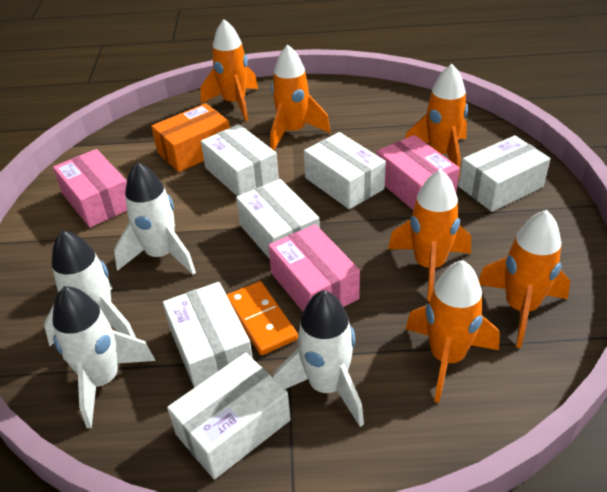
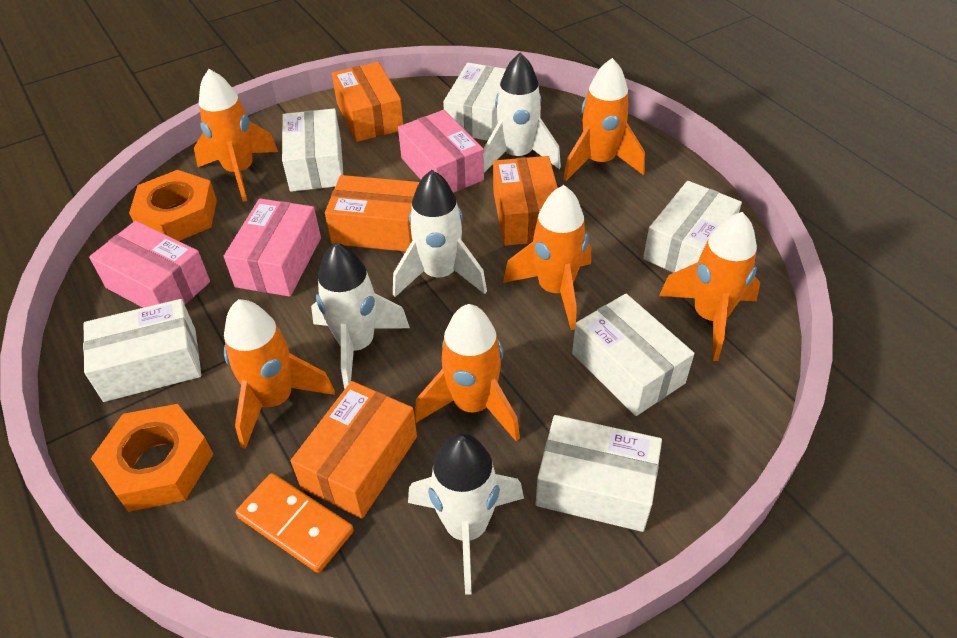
orange box: [151,103,230,172] = 1 -> [291,381,417,519] [325,175,419,252] [332,62,404,142] [493,156,558,246] = 4
orange nut: none = 0 -> [91,404,213,512] [129,170,217,241] = 2

